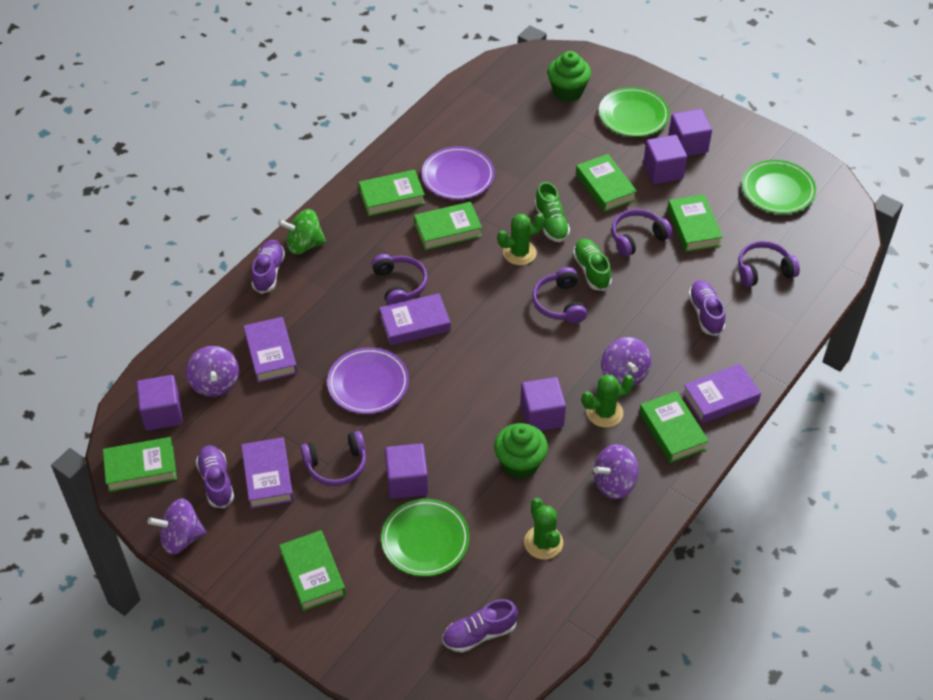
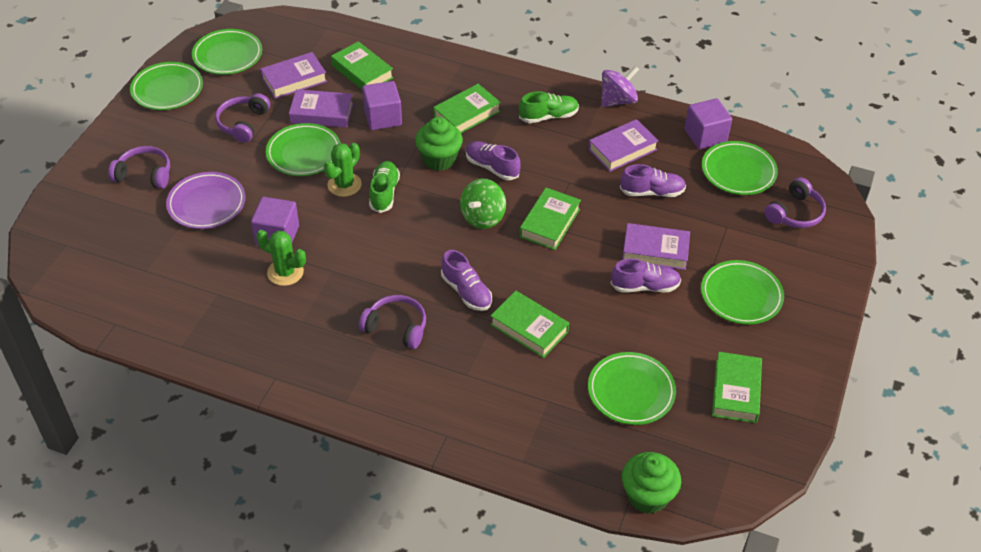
green book: [103,437,177,492] [279,530,346,611] [359,170,425,216] [414,202,482,250] [576,154,637,212] [639,391,709,463] [667,194,723,252] = 7 -> [331,41,394,90] [433,84,501,133] [490,291,569,358] [519,188,581,250] [712,352,762,423] = 5
green cactus: [497,213,544,265] [524,498,563,560] [582,374,634,428] = 3 -> [256,230,306,286] [324,143,362,197] = 2
green plate: [381,499,470,577] [599,87,669,137] [742,160,816,214] = 3 -> [130,62,203,110] [192,29,262,75] [266,123,341,176] [588,352,676,425] [701,260,784,325] [702,141,778,195] = 6
purple cube: [136,375,183,431] [385,443,428,499] [520,377,566,431] [643,135,687,184] [668,109,712,156] = 5 -> [251,197,299,245] [362,81,402,130] [684,98,732,149] = 3
purple headphones: [301,431,366,486] [371,254,428,305] [532,267,587,323] [611,209,672,257] [738,241,800,287] = 5 -> [108,146,170,189] [215,93,270,143] [359,295,426,349] [764,177,826,228] = 4
purple plate: [327,347,409,414] [422,146,495,200] = 2 -> [166,172,245,229] = 1
purple spinning top: [148,499,207,555] [186,346,239,397] [593,444,638,499] [601,337,651,386] = 4 -> [601,66,639,107] = 1

